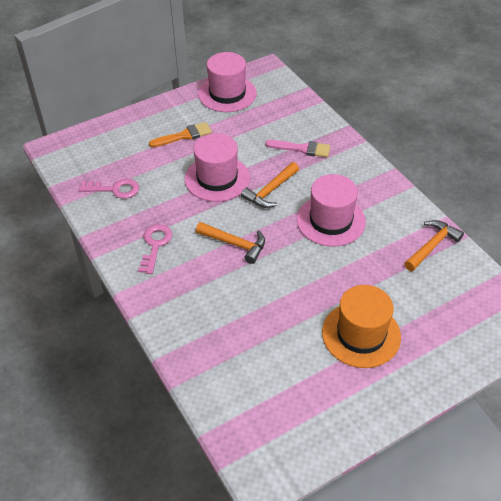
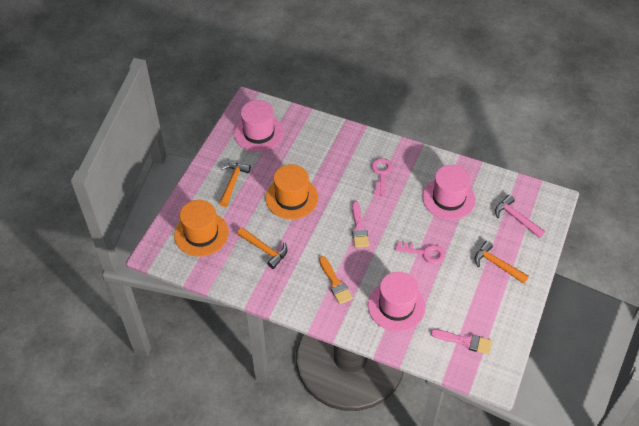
orange hat: [322,285,401,368] = 1 -> [174,200,229,256] [265,164,318,219] = 2
pink brush: [265,140,330,157] = 1 -> [352,201,369,248] [431,329,492,354] = 2
pink hammer: none = 0 -> [495,195,545,238] = 1

